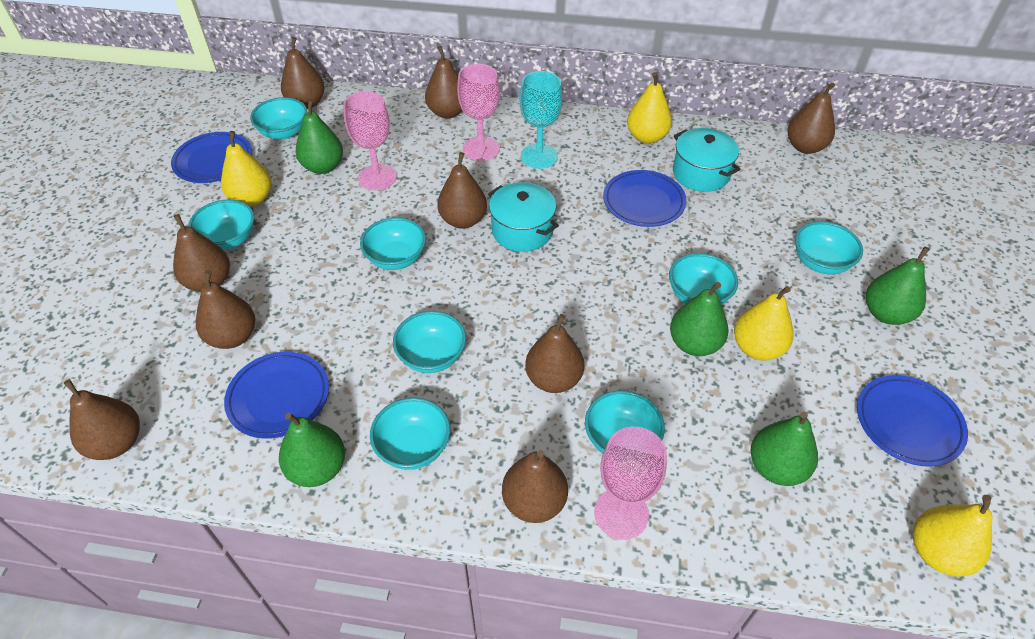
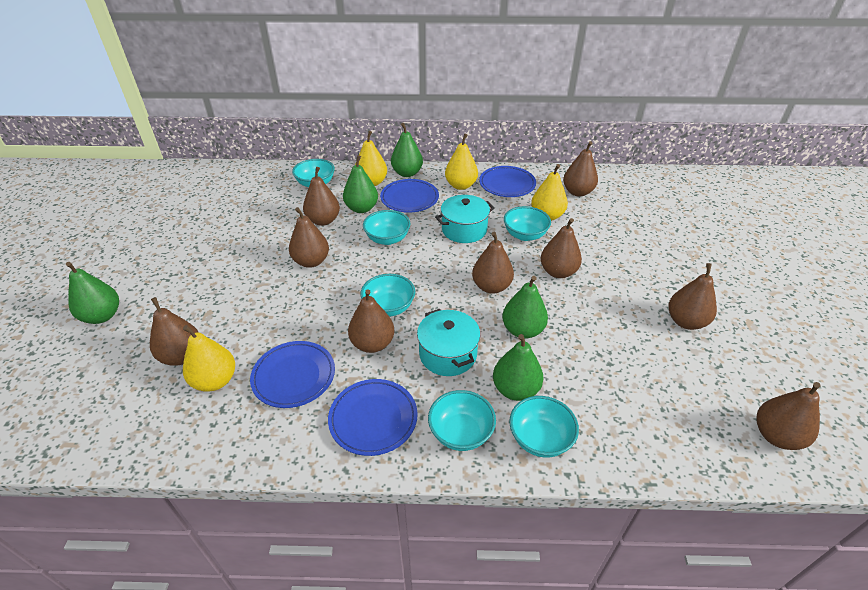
pink goblet: [343,91,397,191] [457,64,500,161] [594,427,667,540] = 3 -> none = 0
turquoise bowl: [188,200,254,250] [250,97,307,140] [360,217,426,270] [370,398,450,470] [393,311,466,373] [585,390,665,454] [669,253,738,305] [795,221,863,275] = 8 -> [292,159,335,187] [361,274,415,317] [363,210,411,245] [428,390,496,451] [504,206,551,241] [509,396,579,458] = 6
turquoise goblet: [520,71,562,169] = 1 -> none = 0

